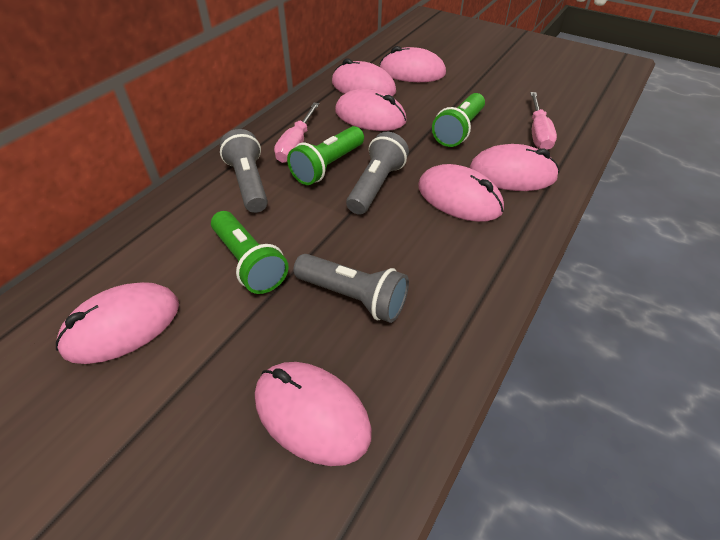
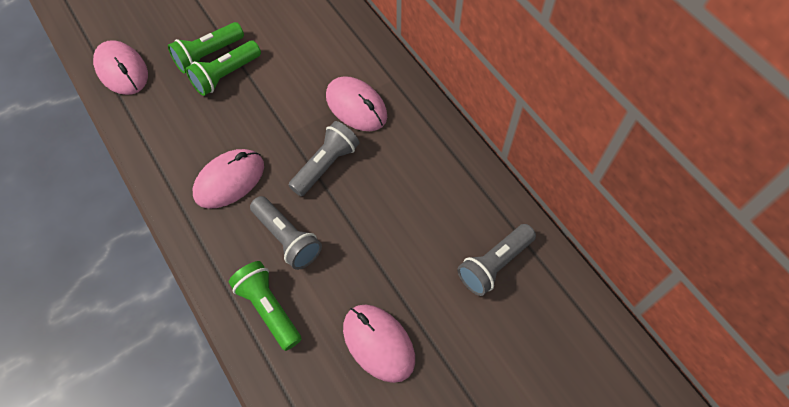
pink mouse: [56,282,179,364] [255,362,372,466] [332,58,396,96] [335,89,407,131] [380,46,446,82] [418,164,504,222] [469,144,559,191] = 7 -> [93,40,148,95] [193,149,264,209] [326,76,387,131] [343,304,415,383] = 4
pink screwdriver: [274,103,319,163] [530,92,557,150] = 2 -> none = 0

